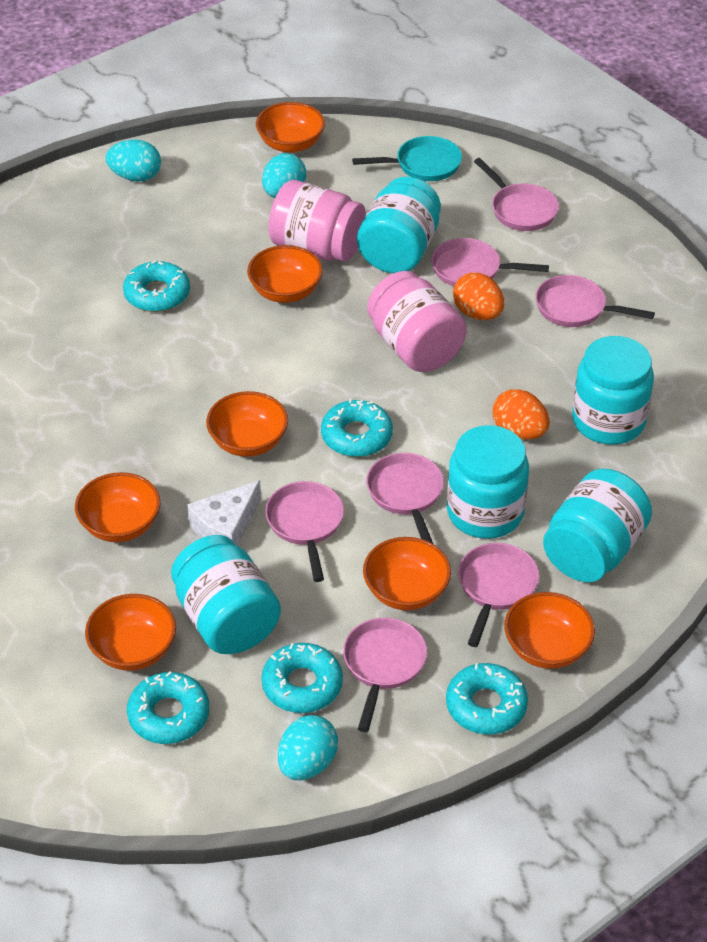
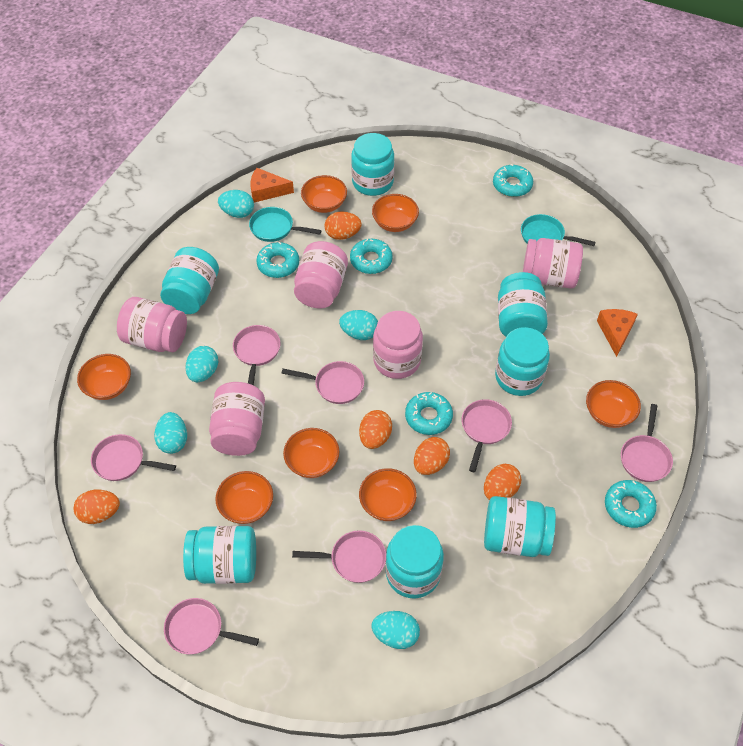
orange cheese: none = 0 -> [250,168,294,203] [597,309,638,357] = 2
orange egg: [453,272,504,320] [492,389,550,440] = 2 -> [73,490,120,524] [325,211,362,240] [359,410,392,449] [414,437,450,475] [484,464,521,500] = 5
pink jar: [268,180,366,262] [367,271,467,372] = 2 -> [117,297,187,352] [209,382,265,456] [294,241,348,308] [373,311,423,379] [523,238,583,289] = 5
turquoise egg: [106,140,161,182] [262,153,306,198] [278,715,338,780] = 3 -> [154,412,187,454] [185,346,218,382] [218,190,254,218] [339,310,378,340] [372,611,420,649] = 5
turquoise jar: [171,535,281,654] [357,177,441,273] [447,425,529,539] [543,468,652,582] [572,336,654,445] = 5 -> [160,247,219,314] [183,526,256,584] [351,133,394,196] [386,525,444,599] [484,496,556,557] [495,327,550,396] [498,272,548,337] = 7
turquoise pan: [352,136,462,181] = 1 -> [249,207,322,242] [521,214,595,246] = 2
white cheese: [187,481,261,546] = 1 -> none = 0

